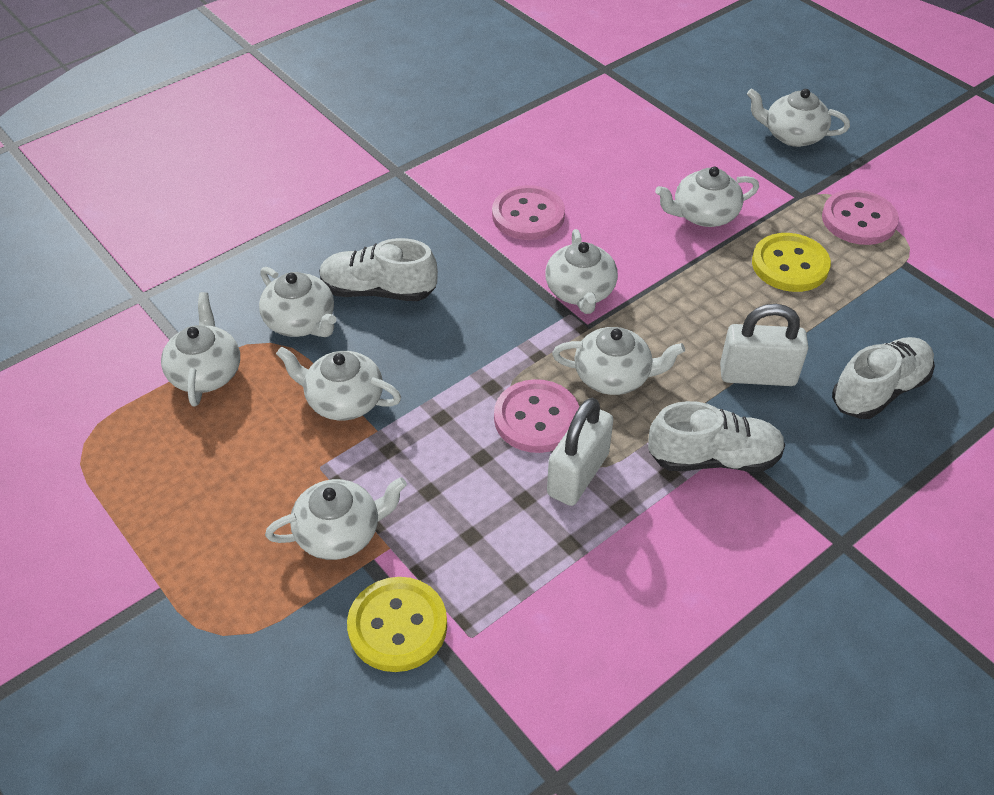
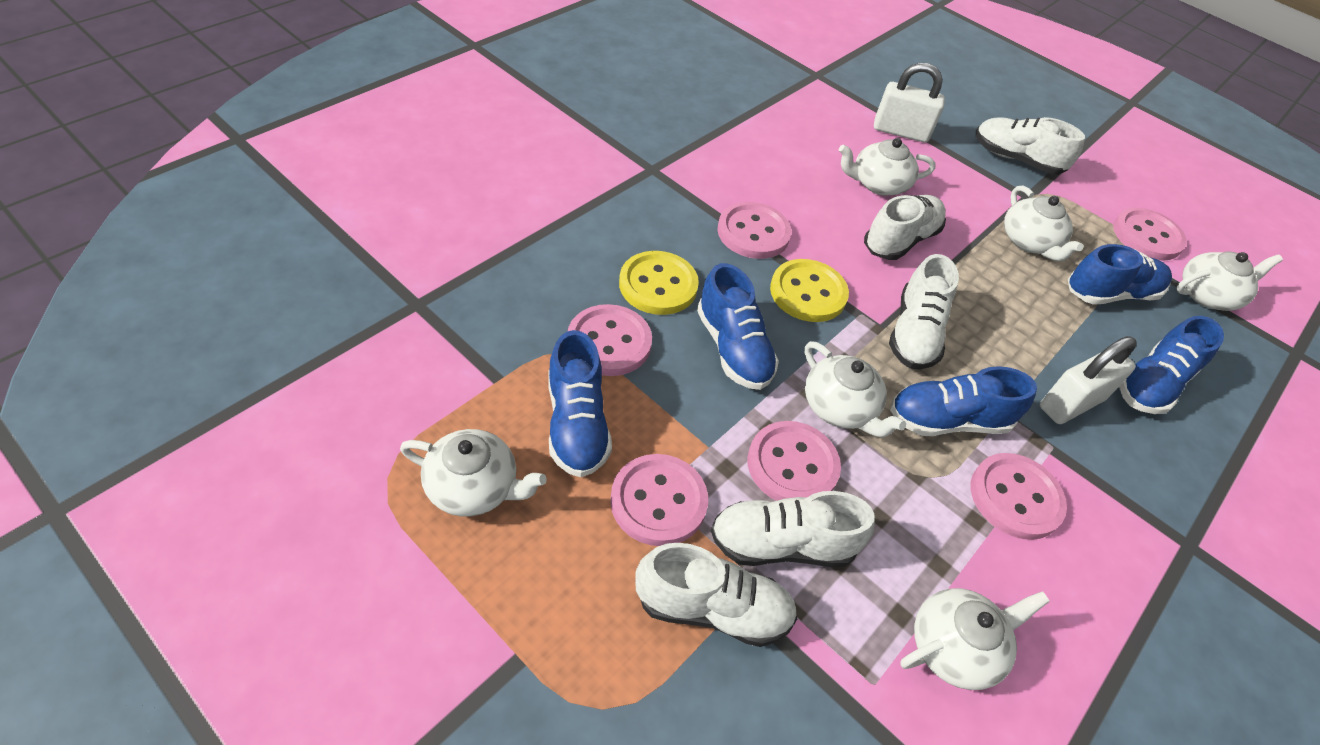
blue shoe: none = 0 -> [548,330,612,477] [697,263,779,390] [890,366,1037,436] [1068,244,1172,305] [1119,316,1224,414] = 5
pink button: [492,185,565,240] [494,379,579,453] [822,190,899,245] = 3 -> [568,304,652,376] [610,454,708,546] [717,202,791,259] [747,421,841,501] [971,453,1067,540] [1113,208,1187,260] = 6
white shoe: [319,238,438,301] [648,401,785,472] [832,337,935,419] = 3 -> [635,543,797,647] [711,491,875,567] [864,195,946,260] [889,254,959,369] [976,117,1085,175] = 5
white teapot: [161,292,240,407] [259,267,336,337] [265,477,407,560] [276,347,401,421] [545,229,618,314] [552,327,685,395] [655,167,759,227] [747,89,850,147] = 8 -> [400,429,547,517] [805,341,906,438] [839,138,936,196] [900,588,1050,690] [1004,186,1084,261] [1177,252,1283,311] = 6

